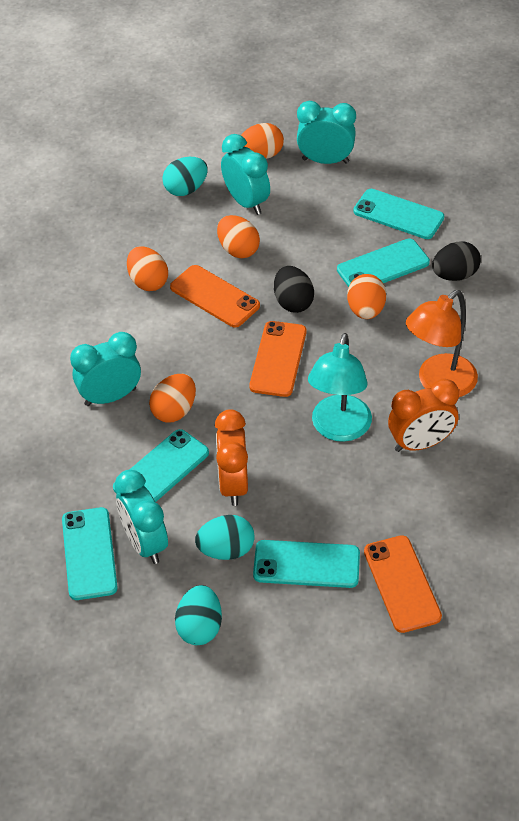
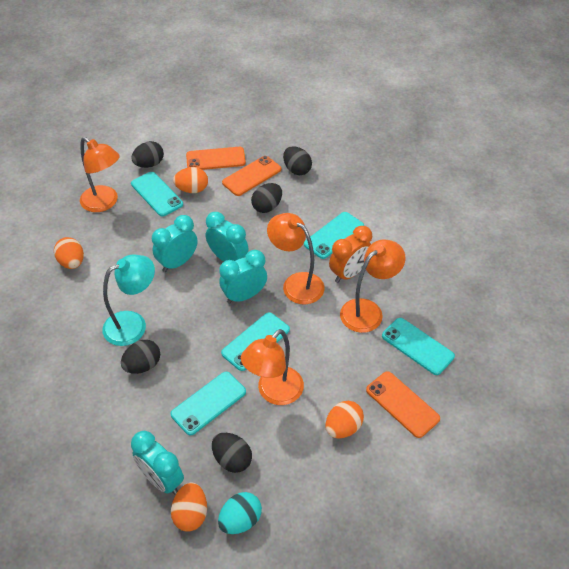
black egg: [274,266,314,313] [432,241,481,281] = 2 -> [121,340,160,374] [132,141,164,168] [212,433,252,473] [251,183,282,213] [283,146,312,175] = 5
orange clock: [215,409,248,506] [388,379,459,452] = 2 -> [329,226,372,283] = 1
orange egg: [127,246,168,291] [149,374,196,422] [217,215,260,258] [241,123,284,159] [347,274,386,319] = 5 -> [54,237,84,269] [171,483,207,532] [173,167,208,193] [325,401,364,438] = 4
orange lamp: [406,290,478,397] = 1 -> [80,137,120,212] [241,329,304,405] [267,213,325,304] [340,239,405,333] = 4
turquoise egg: [162,157,208,196] [175,585,222,645] [195,515,255,560] = 3 -> [218,492,262,534] = 1

